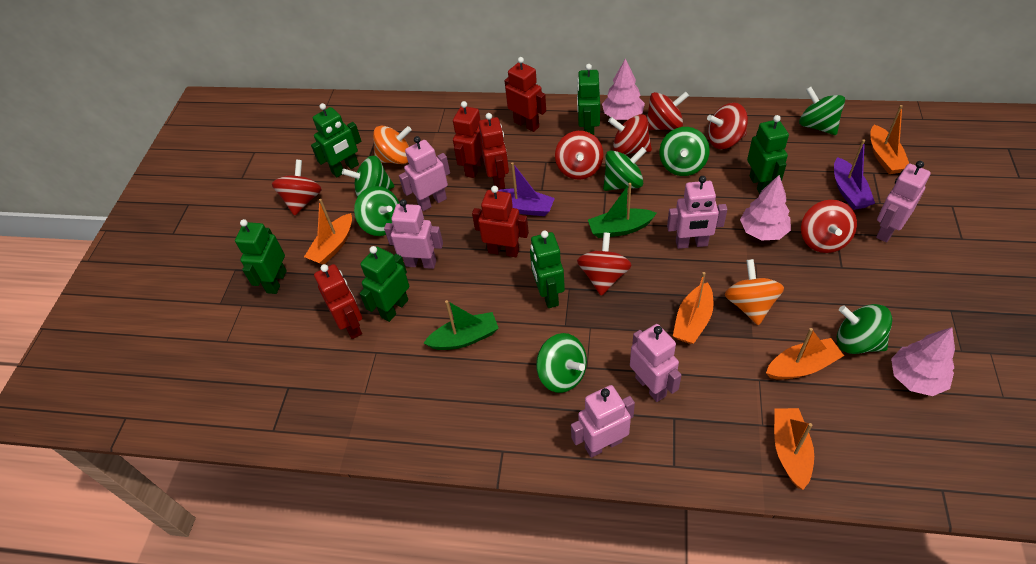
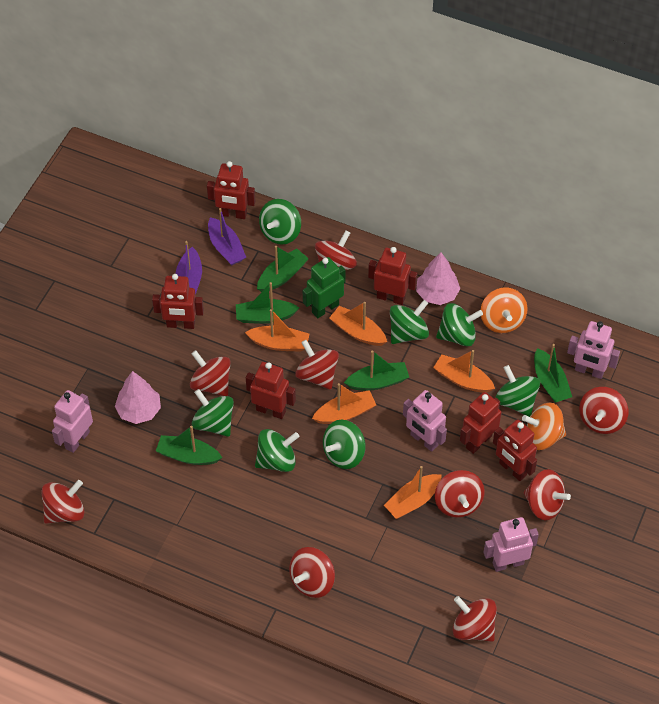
green boat: [424,300,499,350] [588,183,657,238] = 2 -> [156,426,222,465] [236,282,299,324] [257,246,309,292] [344,350,409,391] [534,344,572,403] = 5
green robot: [235,219,287,294] [311,103,361,178] [360,246,409,322] [530,231,565,308] [577,64,600,135] [747,115,789,194] = 6 -> [303,257,346,318] = 1
pink robot: [384,199,443,269] [399,136,450,211] [571,385,635,458] [630,324,681,402] [667,176,727,249] [876,161,931,242] = 6 -> [52,390,93,453] [403,390,447,452] [484,517,539,572] [567,321,620,379] = 4
pink tree: [602,58,645,120] [740,175,791,240] [891,327,955,396] = 3 -> [115,371,161,424] [416,252,460,305] = 2
red robot: [314,264,362,339] [453,101,484,178] [472,186,529,257] [479,113,509,190] [505,57,546,132] = 5 -> [152,274,204,329] [207,161,255,219] [246,362,296,419] [368,247,418,305] [460,392,502,454] [493,419,537,481] = 6
red spinning top: [272,160,322,216] [555,131,603,179] [577,232,632,296] [608,114,652,155] [647,91,689,130] [707,103,748,149] [801,200,857,253] = 7 -> [41,480,85,524] [190,350,230,396] [289,547,335,598] [295,340,339,390] [315,230,357,270] [435,470,484,518] [453,596,497,642] [524,469,571,520] [579,387,628,434] = 9

